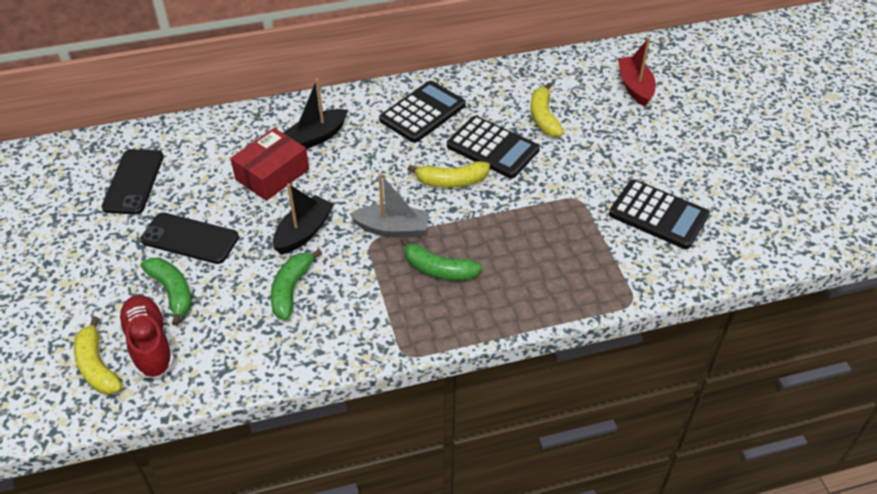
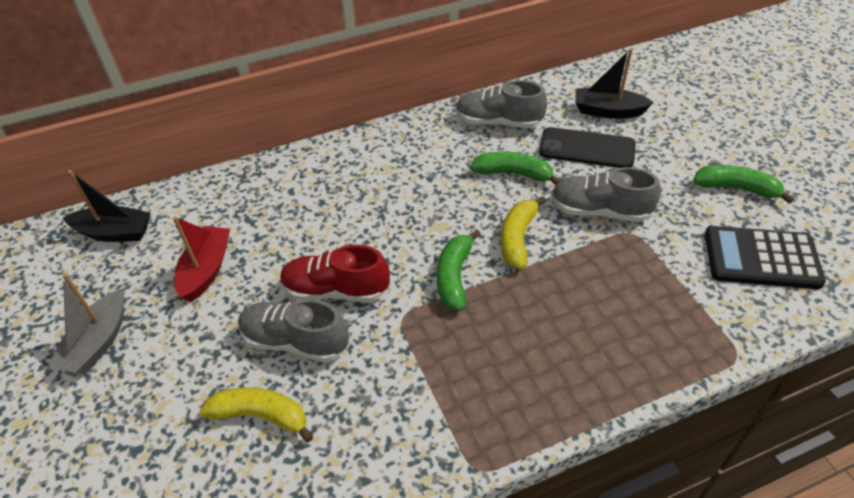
black calculator: [379,81,466,143] [447,116,540,178] [609,179,710,249] = 3 -> [705,226,826,289] = 1
black phone: [101,149,164,214] [140,213,239,264] = 2 -> [539,127,636,168] = 1
grey shoe: none = 0 -> [238,299,349,363] [456,80,547,128] [551,167,661,222] = 3
red box: [230,128,309,201] = 1 -> none = 0
yellow banana: [74,317,122,394] [408,161,490,188] [530,83,564,137] = 3 -> [200,387,314,443] [501,197,546,270] = 2

